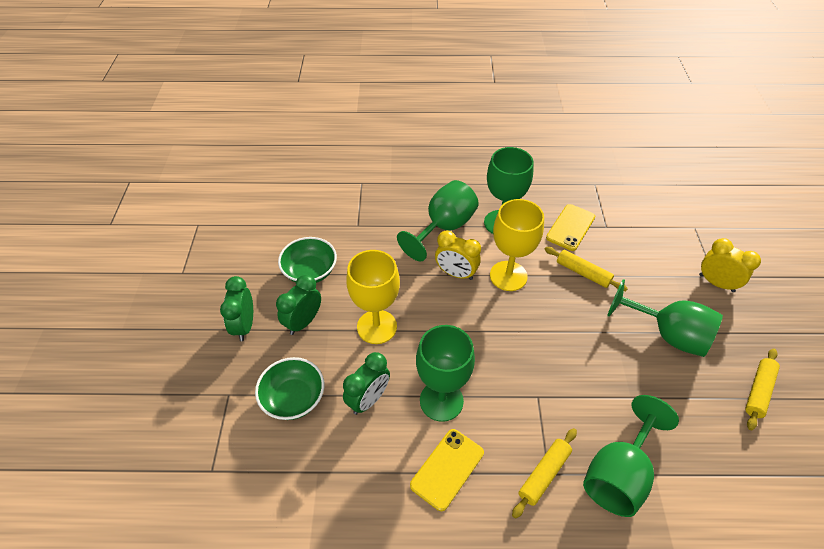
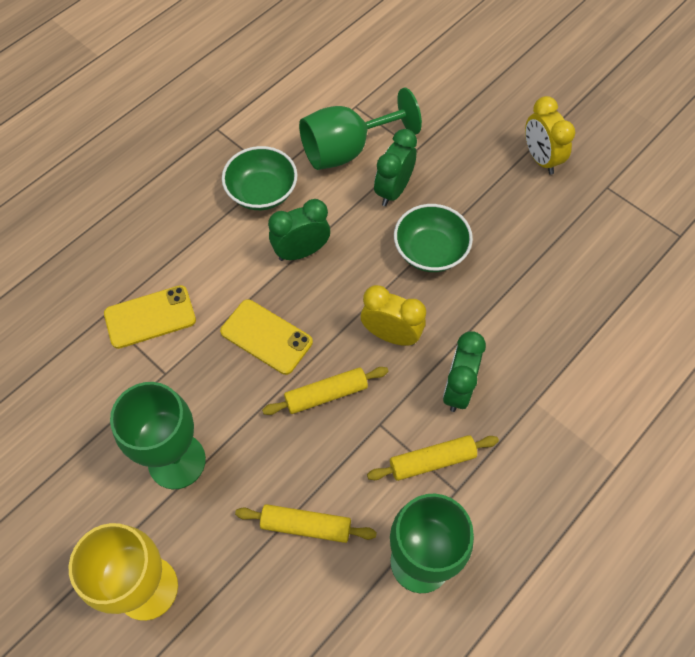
green goblet: [397,180,479,261] [416,325,475,422] [484,147,534,234] [583,395,679,517] [607,279,723,357] = 5 -> [110,382,206,489] [299,87,422,170] [390,494,474,593] = 3
yellow goblet: [346,250,400,344] [490,199,544,291] = 2 -> [69,523,178,621] = 1

